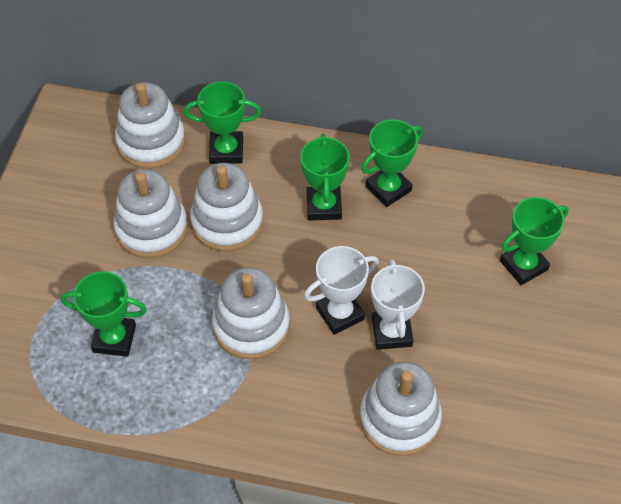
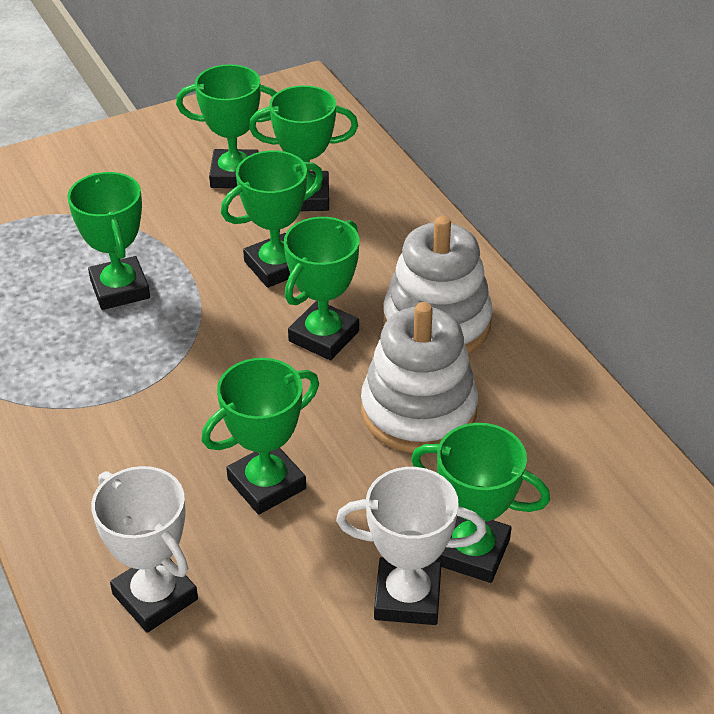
green trophy: [61,271,147,357] [184,81,261,164] [300,134,350,221] [361,119,423,207] [500,197,569,285] = 5 -> [67,172,150,310] [176,64,277,188] [201,358,319,515] [221,150,323,288] [249,85,358,211] [284,217,359,360] [411,423,550,583] = 7
white stacking toy: [113,169,188,258] [115,83,186,169] [190,163,263,252] [212,267,290,360] [360,361,442,456] = 5 -> [361,302,478,453] [383,216,493,354] = 2

